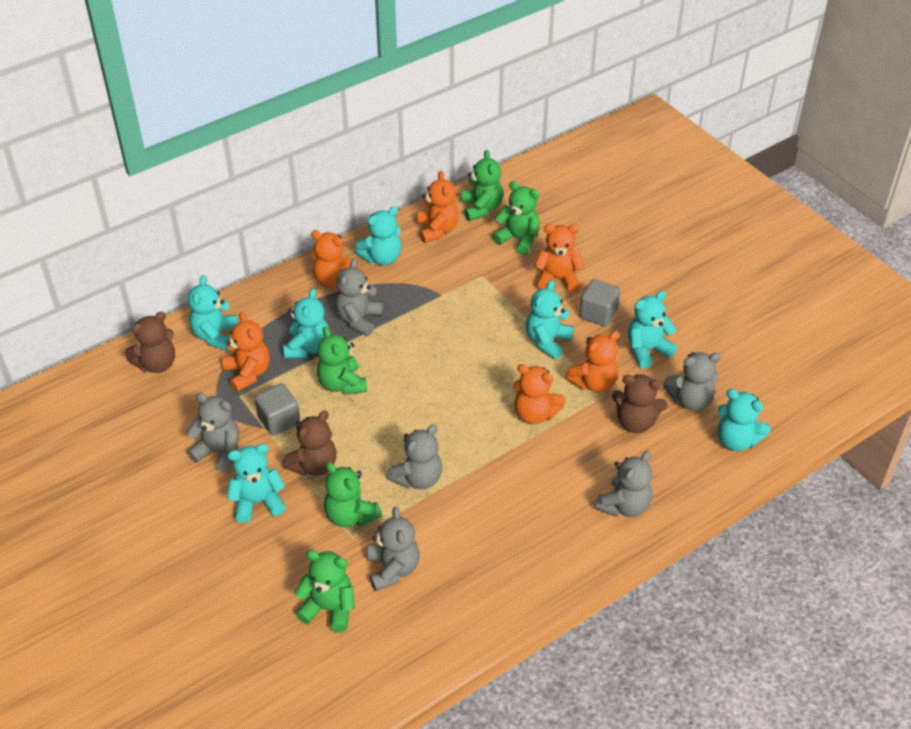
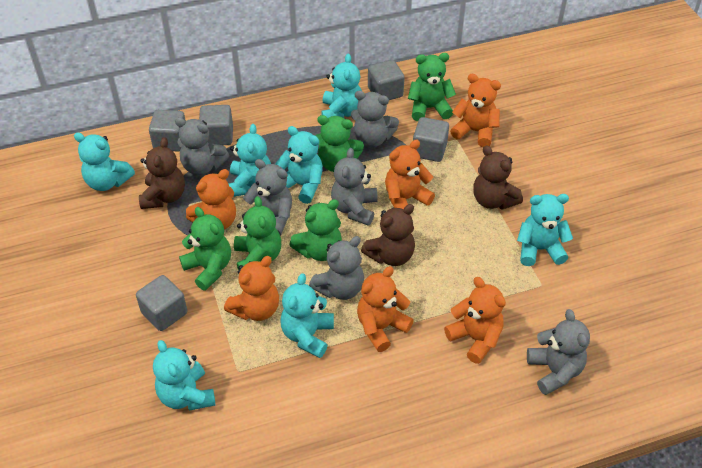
grey cube: [254,383,300,436] [579,279,620,327] = 2 -> [136,275,187,331] [149,110,186,152] [199,105,233,145] [368,60,404,100] [413,117,449,162] = 5

